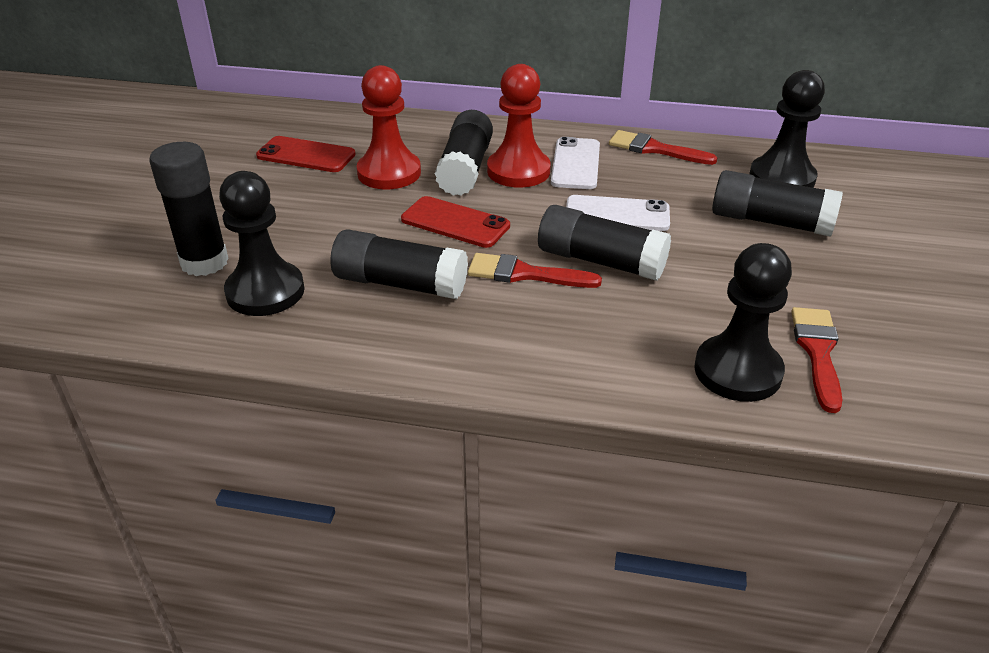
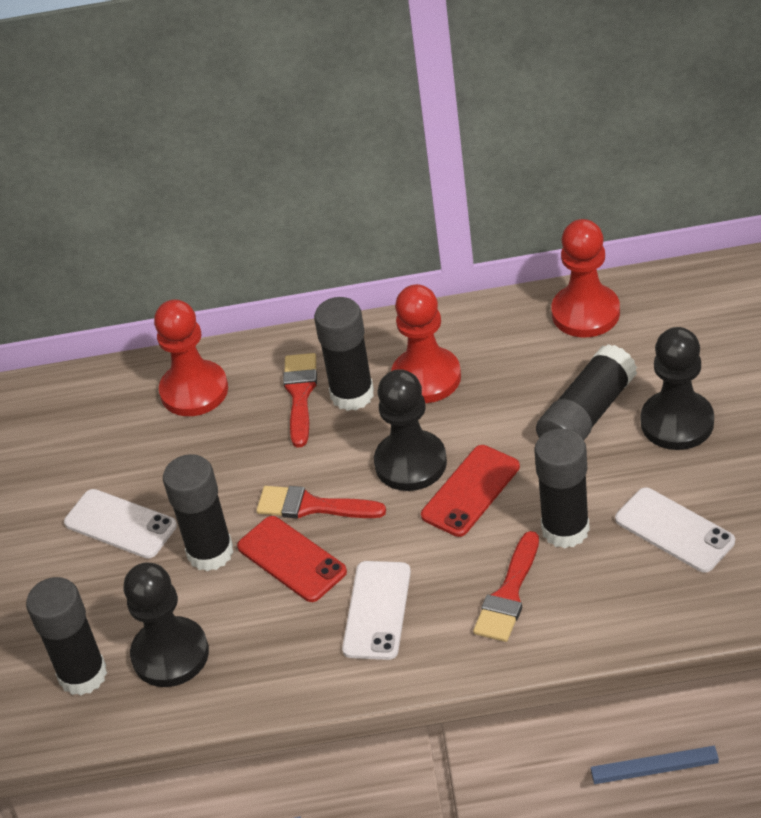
red pawn: [356,65,421,189] [487,64,550,188] = 2 -> [154,300,228,416] [391,284,461,403] [551,219,620,338] = 3
white phone: [551,137,600,189] [566,195,670,231] = 2 -> [64,489,177,559] [342,561,411,660] [615,487,735,573] = 3

